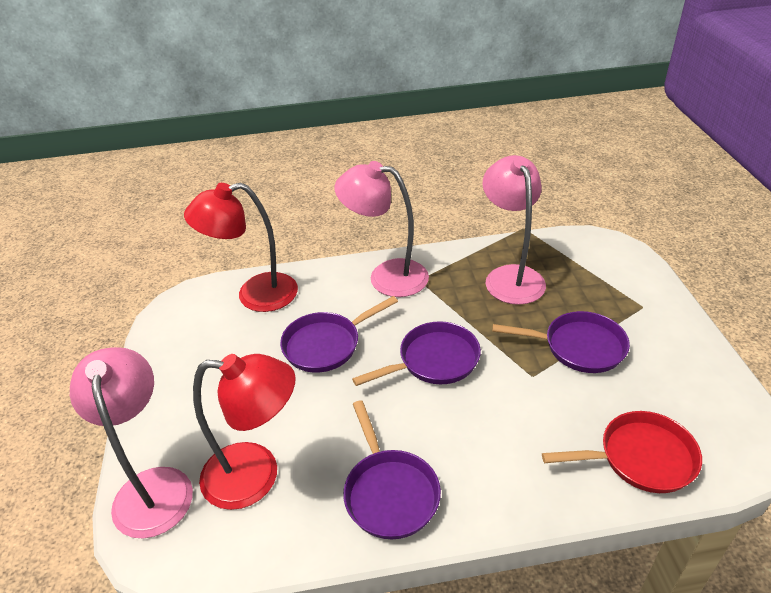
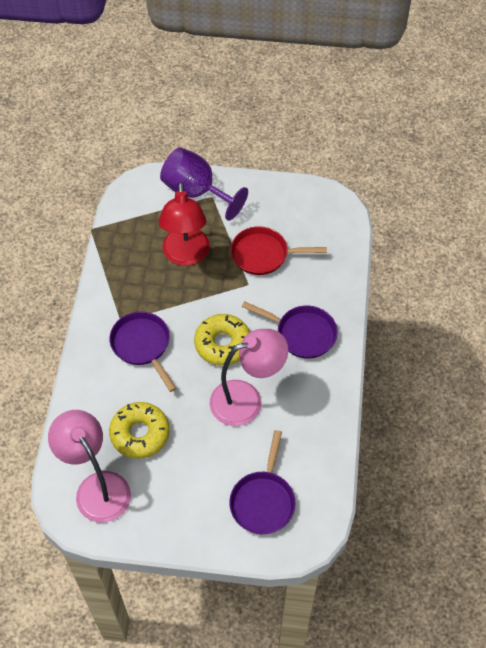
pink lamp: [70,347,193,539] [334,161,429,297] [482,155,546,305] = 3 -> [48,410,131,523] [209,329,288,426] = 2
purple goblet: none = 0 -> [160,147,248,221] = 1
purple pan: [280,296,398,373] [343,400,441,539] [352,321,481,386] [492,311,630,373] = 4 -> [109,312,176,392] [229,430,296,534] [242,301,338,359] = 3
red lamp: [184,183,298,312] [193,354,296,510] = 2 -> [158,182,210,266] = 1
yellow donut: none = 0 -> [109,402,169,459] [194,314,250,366] = 2

